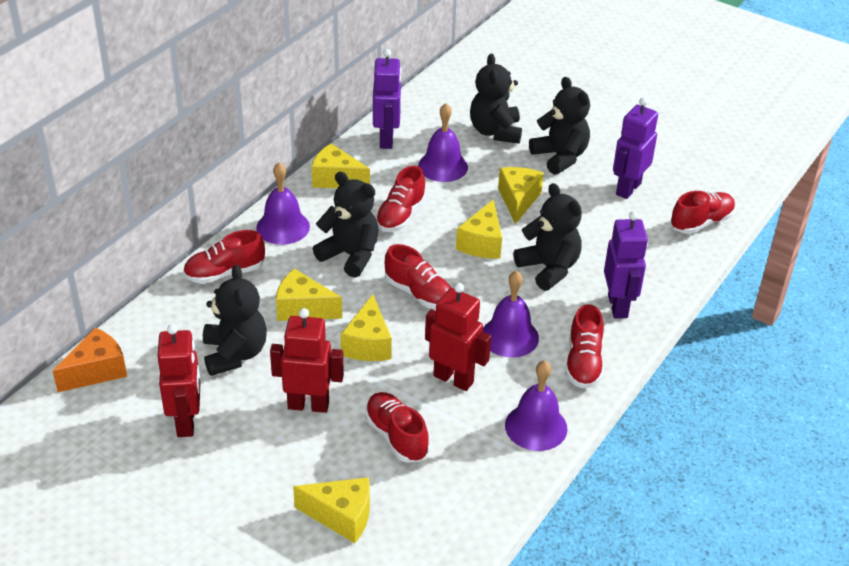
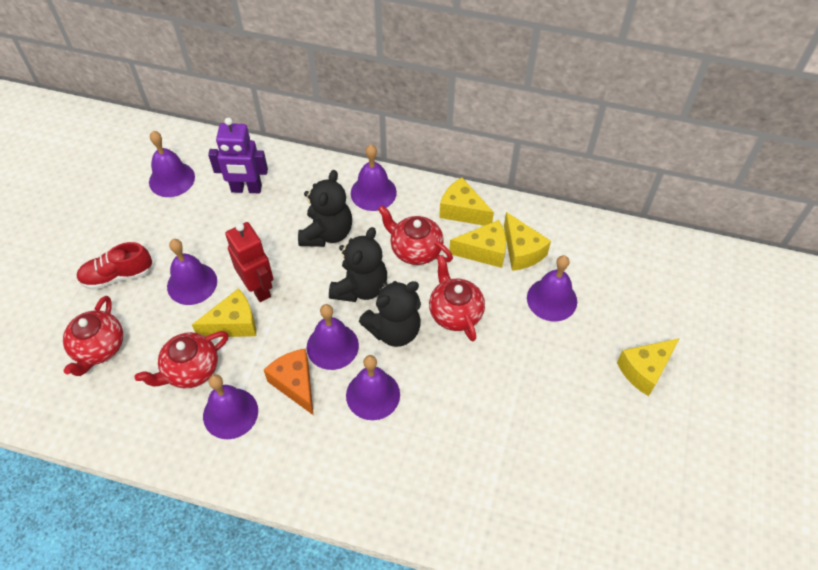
black teddy bear: [203,265,267,376] [313,171,379,278] [470,54,522,144] [513,183,582,291] [529,77,590,175] = 5 -> [298,170,352,247] [329,227,387,302] [359,281,421,347] = 3
purple bell: [256,162,310,245] [418,103,468,182] [483,270,539,358] [505,360,567,451] = 4 -> [149,131,195,197] [167,239,217,305] [203,374,258,439] [307,304,359,370] [346,355,400,420] [351,145,397,211] [527,255,577,321] = 7
purple robot: [373,49,402,149] [604,211,648,319] [613,97,658,199] = 3 -> [208,117,268,193] = 1
red robot: [157,324,201,437] [270,308,344,413] [425,283,491,391] = 3 -> [225,222,273,302] = 1
red shoe: [183,230,265,284] [365,392,429,463] [376,166,426,232] [385,244,452,309] [565,304,604,388] [671,191,735,234] = 6 -> [77,242,152,290] = 1
red teapot: none = 0 -> [63,296,123,376] [135,331,229,388] [378,205,453,265] [429,255,485,341] = 4
yellow cheese: [276,268,342,321] [293,477,370,543] [312,144,370,188] [341,294,392,361] [456,199,502,259] [498,167,544,224] = 6 -> [192,288,256,337] [439,178,494,226] [449,220,506,268] [504,212,551,271] [617,338,680,396] = 5

